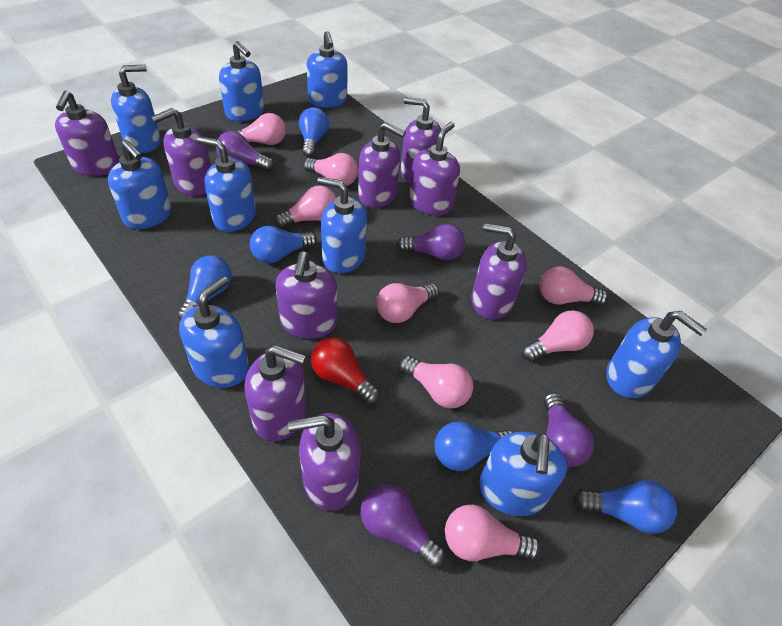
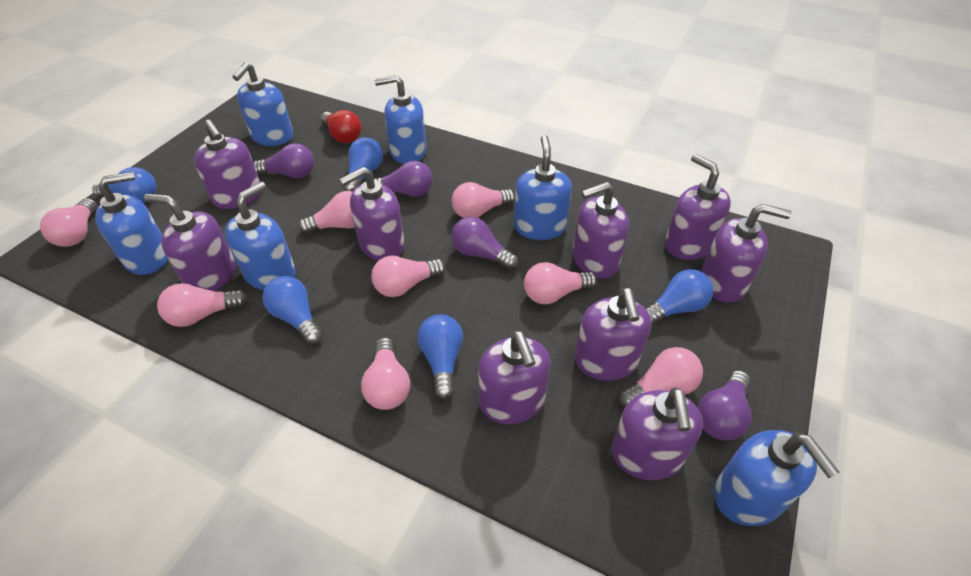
blue soap dispenser: [108,140,172,229] [111,65,161,153] [179,276,249,388] [197,137,256,232] [219,41,264,121] [307,31,348,108] [317,177,367,273] [479,432,567,516] [606,311,707,398] = 9 -> [95,172,168,275] [225,182,296,290] [232,62,293,146] [374,75,427,164] [514,135,572,240] [714,430,839,526] = 6

